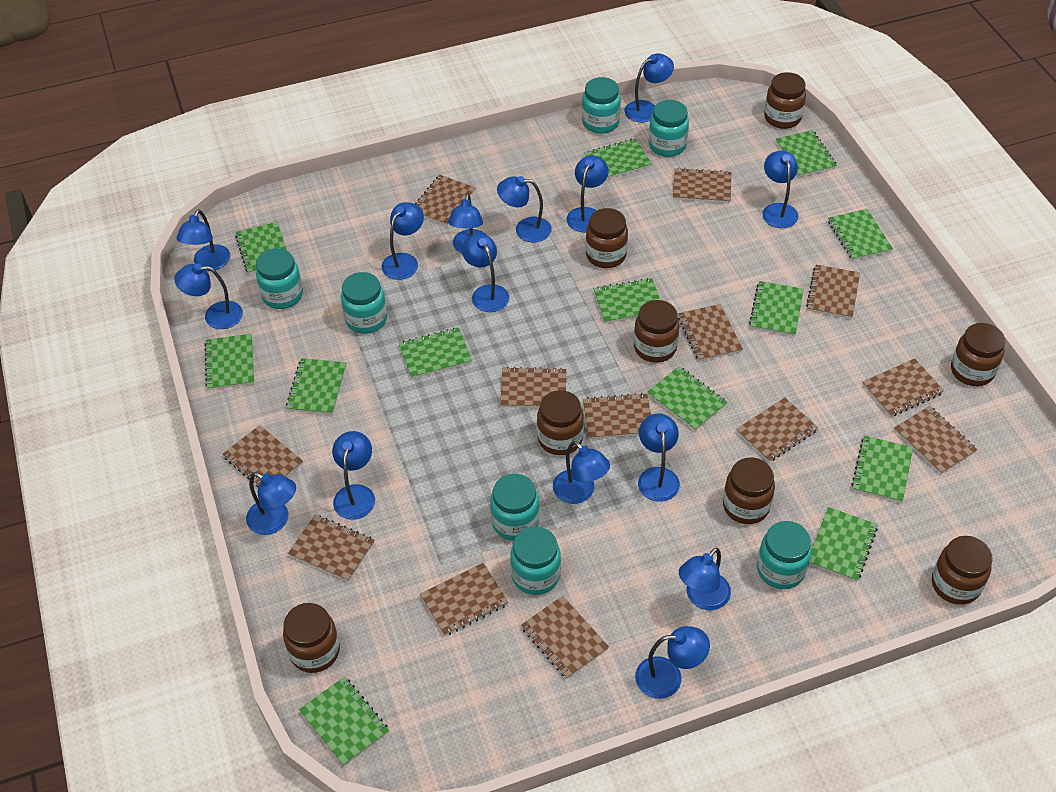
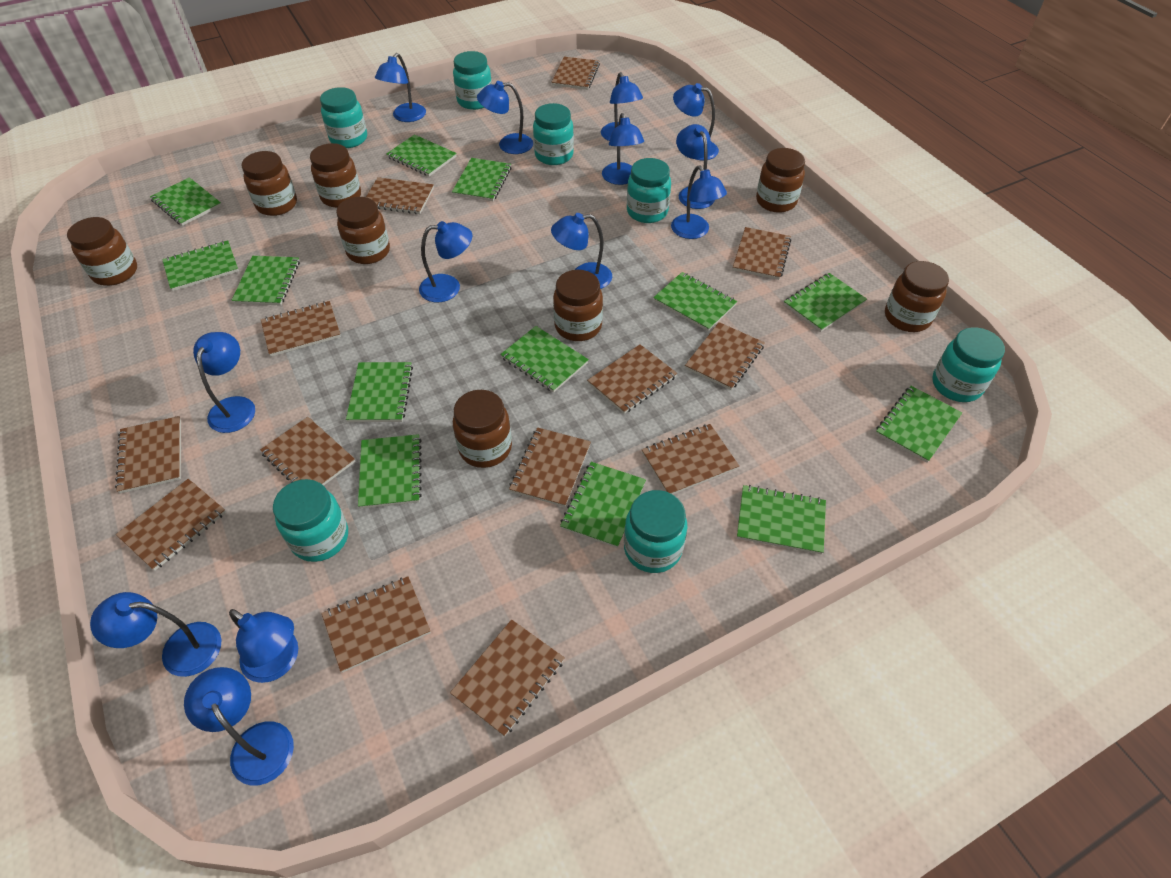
blue lamp: [174,264,243,329] [177,209,230,271] [246,472,296,535] [332,431,375,520] [382,202,424,280] [448,193,486,253] [462,234,509,312] [497,176,552,243] [553,441,610,504] [566,155,609,232] [624,53,674,122] [635,626,710,699] [638,414,680,502] [679,548,731,610] [762,151,798,228] = 15 -> [90,592,222,677] [184,667,294,786] [193,332,255,433] [229,609,298,683] [375,53,426,122] [419,221,472,302] [477,81,533,154] [551,213,612,289] [601,72,643,141] [602,113,644,185] [671,166,727,239] [673,83,719,160] [676,124,715,209] = 13

